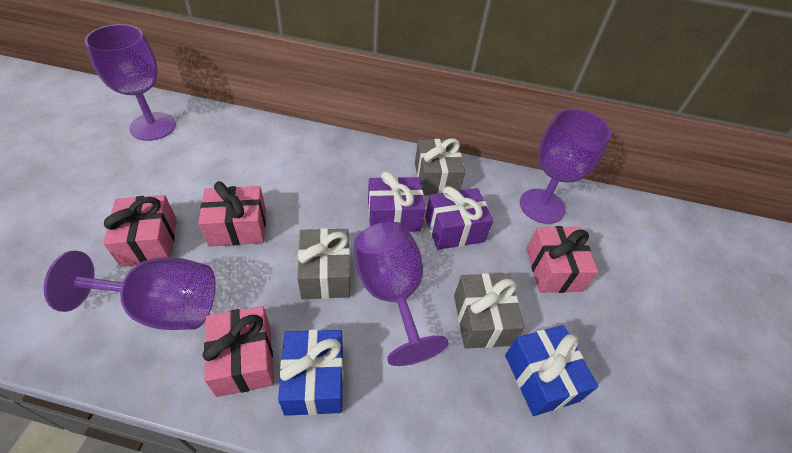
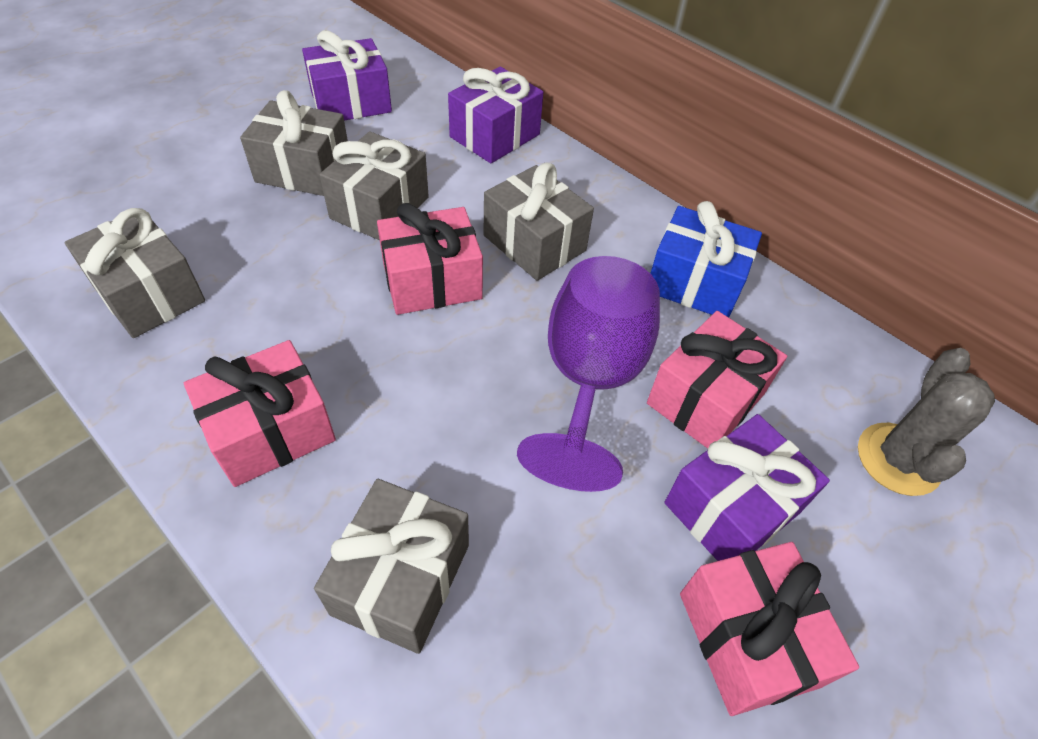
blue gift: [278,329,343,416] [505,325,598,416] = 2 -> [650,201,762,317] = 1
grey cactus: none = 0 -> [858,348,995,496] = 1
grey gift: [297,228,350,299] [415,138,465,196] [454,273,525,349] = 3 -> [64,208,205,338] [240,90,348,196] [314,479,469,654] [319,131,429,240] [484,163,594,281] = 5
purple gift: [368,171,425,232] [425,186,493,250] = 2 -> [302,30,392,121] [448,67,543,163] [665,414,830,561] = 3
purple goblet: [44,251,215,330] [85,24,176,141] [354,222,449,366] [520,109,611,224] = 4 -> [517,256,660,492] = 1

